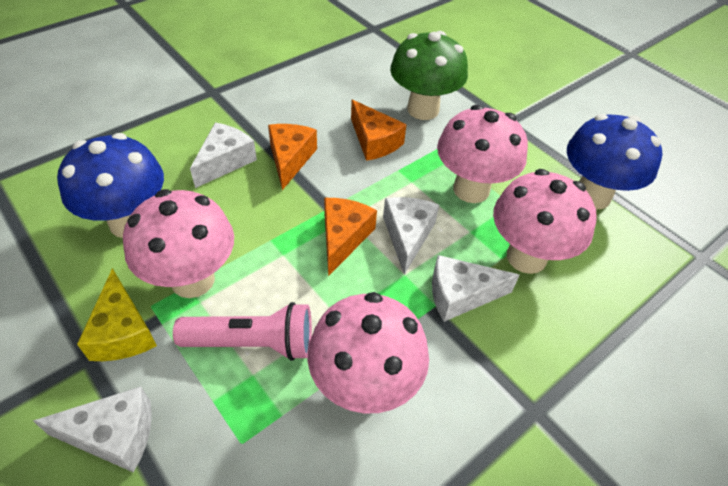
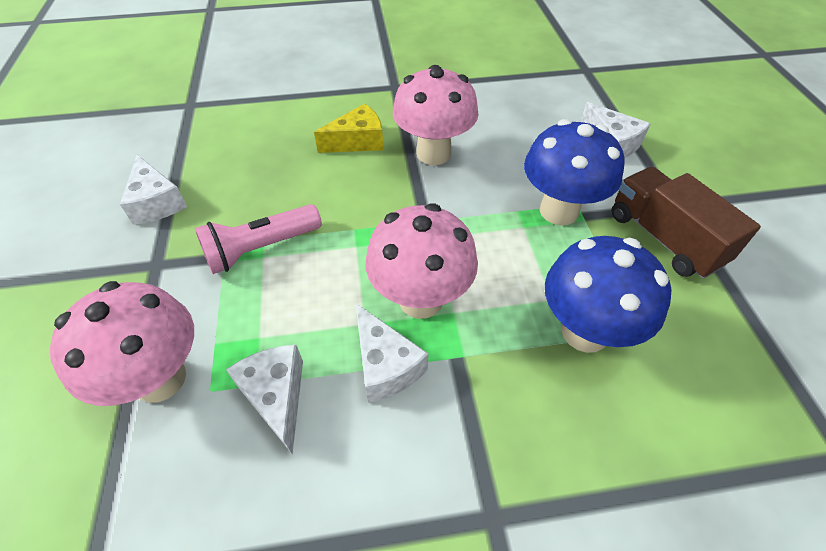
brown truck: none = 0 -> [612,167,761,279] = 1
green mushroom: [390,31,468,120] = 1 -> none = 0
orange cheese: [268,124,317,190] [324,198,377,276] [351,100,407,161] = 3 -> none = 0
pink mushroom: [123,189,234,298] [308,292,429,413] [437,105,528,203] [493,169,597,274] = 4 -> [50,281,194,406] [366,204,478,319] [393,65,479,165] = 3

